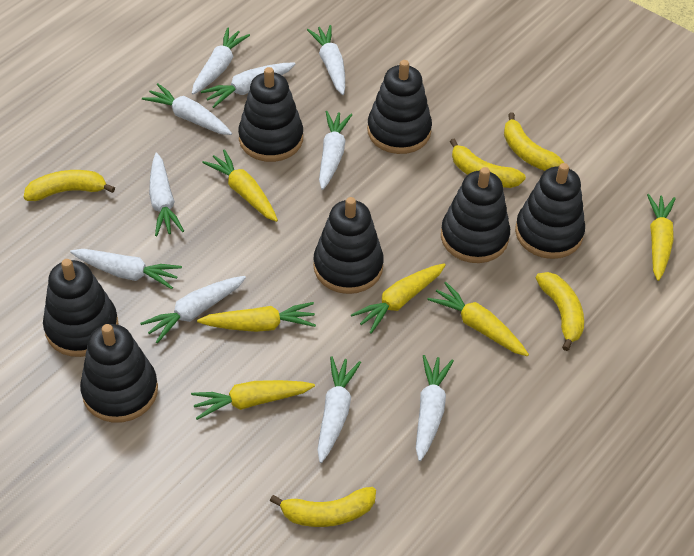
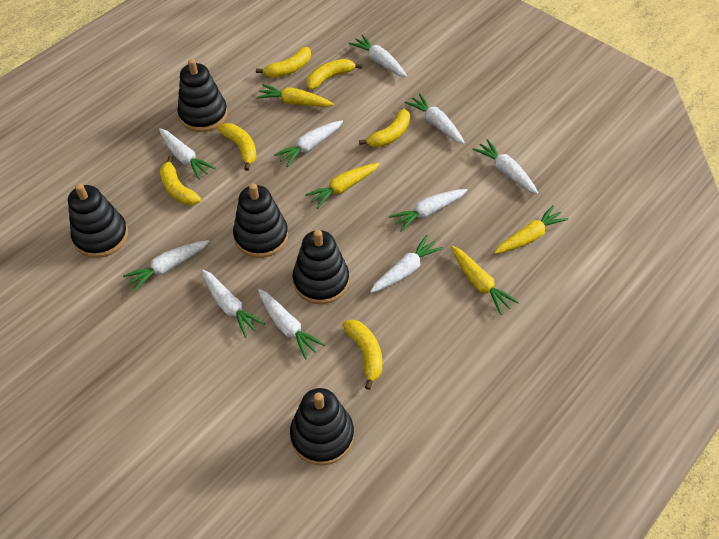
black stacking toy: [43,259,119,357] [80,324,158,423] [238,67,303,162] [313,197,384,294] [367,60,432,154] [441,167,510,263] [515,163,585,259] = 7 -> [68,183,128,258] [177,59,228,132] [233,183,288,258] [290,388,354,465] [292,230,349,304] = 5
yellow banana: [24,170,115,201] [270,487,376,527] [450,138,526,188] [504,112,565,171] [535,272,584,351] = 5 -> [160,156,201,205] [218,123,257,171] [256,47,311,78] [307,59,362,90] [342,319,382,390] [359,109,410,147] = 6
yellow carrot: [191,380,315,420] [197,302,316,332] [202,149,278,222] [351,263,446,334] [427,281,529,356] [647,194,676,281] = 6 -> [257,84,334,107] [305,163,380,209] [451,246,519,315] [494,205,568,254] = 4

